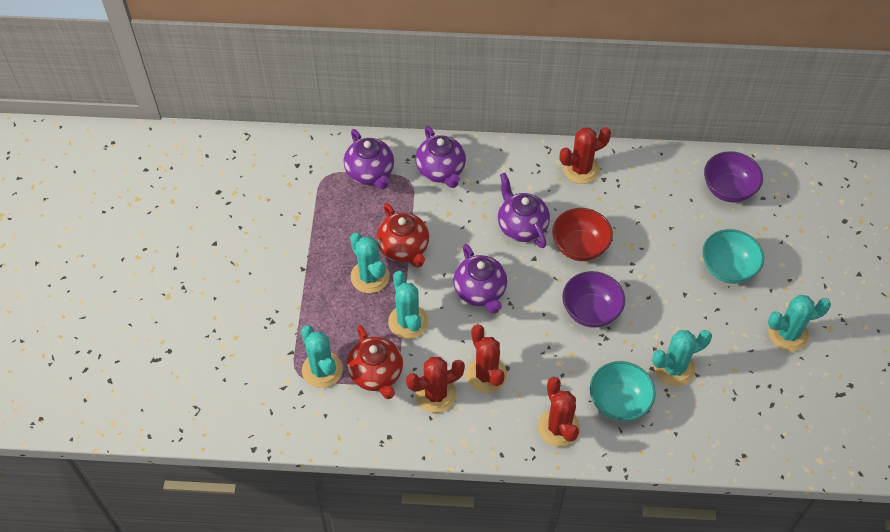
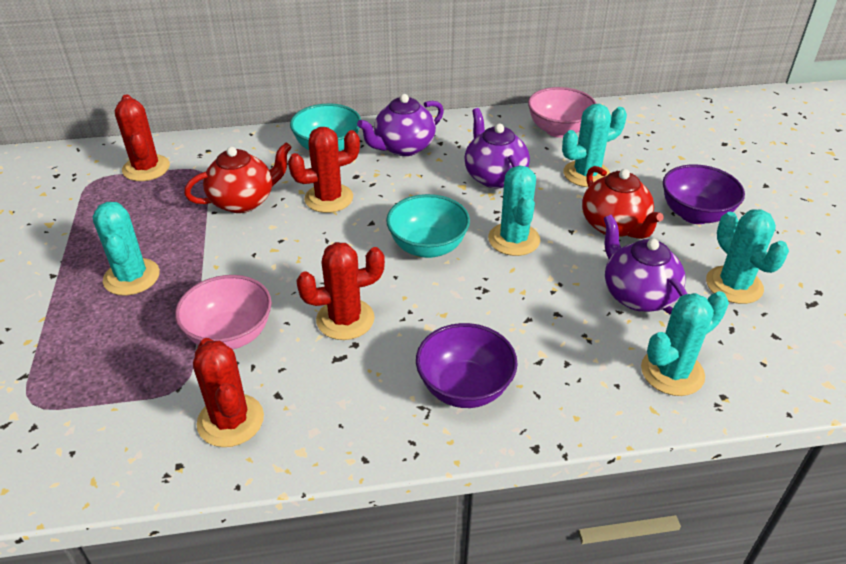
pink bowl: none = 0 -> [175,275,272,350] [528,87,597,138] = 2
purple teapot: [344,129,394,190] [415,126,466,188] [453,244,507,314] [498,173,550,248] = 4 -> [357,94,444,156] [464,108,530,188] [604,215,688,315] = 3
red bowl: [552,208,613,261] = 1 -> none = 0

